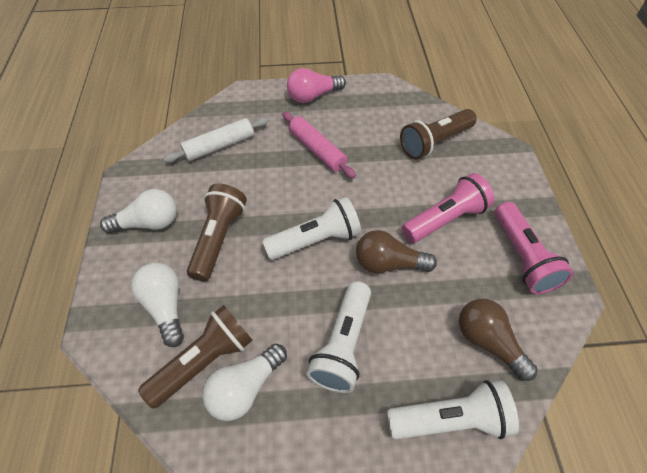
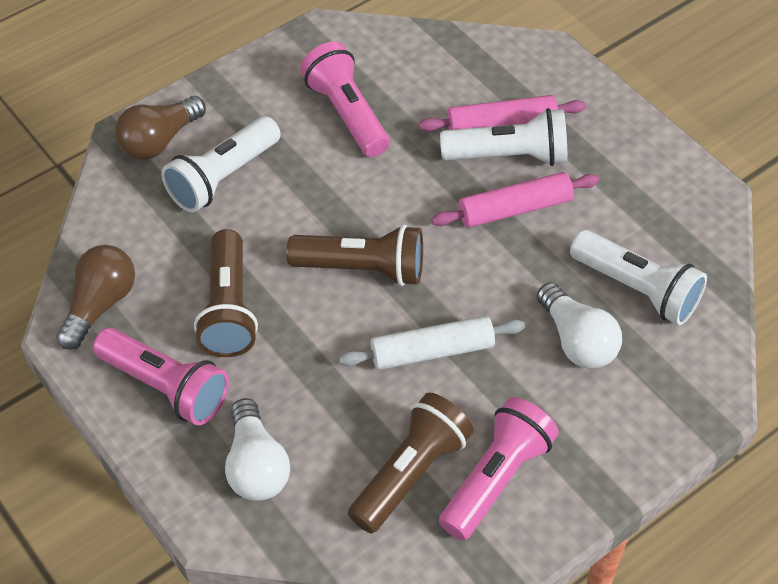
pink flashlight: [402,173,495,243] [495,202,574,294] = 2 -> [93,328,229,425] [300,41,390,157] [439,397,559,540] = 3
pink light bulb: [287,68,346,103] = 1 -> none = 0
pink rolling pin: [282,112,356,179] = 1 -> [419,95,586,132] [431,172,599,228] = 2
white light bulb: [100,189,177,233] [131,263,184,347] [202,344,287,421] = 3 -> [225,398,290,501] [537,282,622,369] = 2

